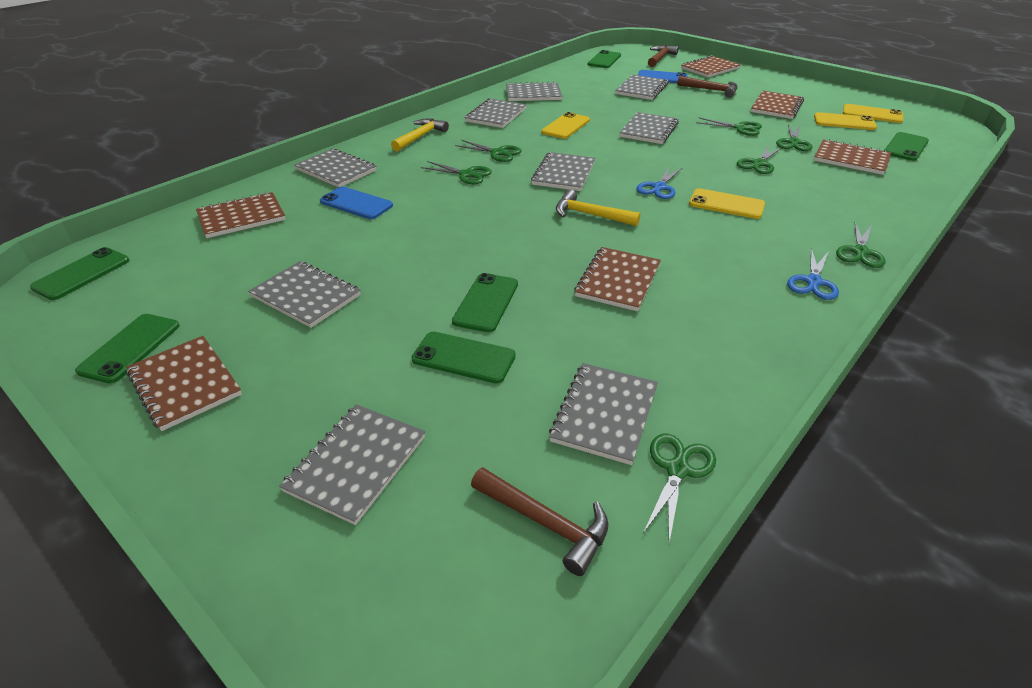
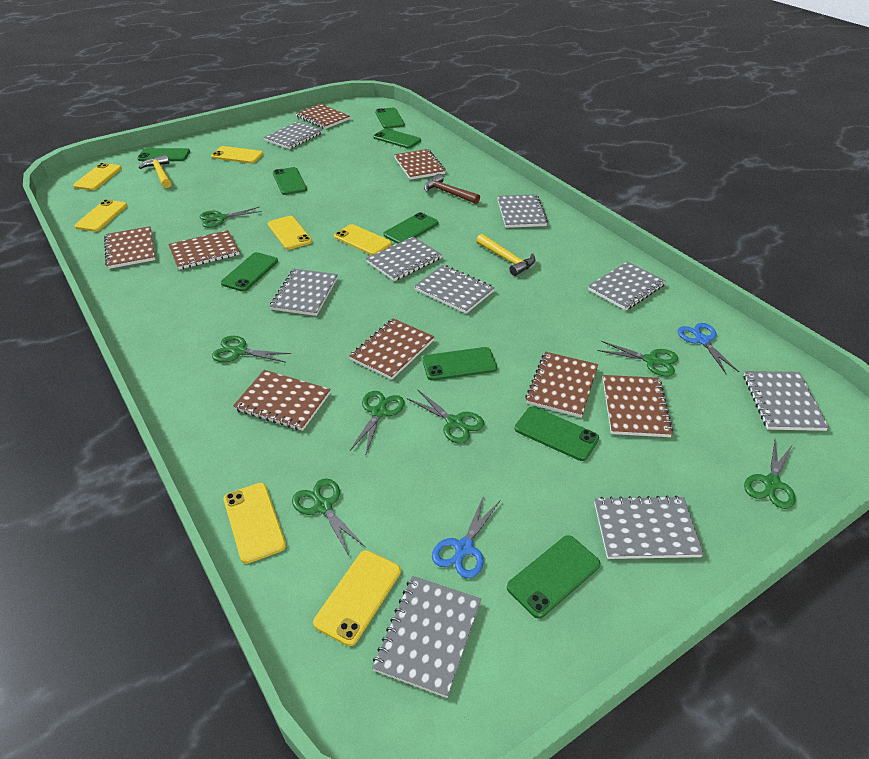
blue phone: [320,187,393,219] [638,70,688,83] = 2 -> none = 0
brown hammer: [471,467,608,576] [648,45,679,67] [677,76,737,98] = 3 -> [424,174,480,204] = 1
brown notebook: [126,336,242,431] [196,192,286,238] [574,247,661,311] [681,55,741,77] [751,91,804,119] [814,139,891,175] = 6 -> [104,226,155,269] [168,230,240,270] [233,370,331,431] [296,104,350,129] [349,318,435,380] [394,149,446,180] [525,352,598,418] [603,375,673,437] = 8
green phone: [30,247,129,300] [75,314,180,383] [411,332,516,383] [452,273,518,332] [588,50,621,68] [884,132,929,161] = 6 -> [137,148,190,161] [221,252,278,292] [273,167,307,195] [373,128,421,148] [375,108,405,129] [383,212,439,243] [422,347,497,381] [507,535,600,619] [515,406,599,461] = 9
yellow phone: [541,112,590,139] [689,188,765,219] [814,112,877,130] [843,104,903,123] = 4 -> [73,163,122,190] [75,200,127,232] [211,146,263,163] [224,483,286,564] [268,216,312,250] [313,550,401,646] [334,224,392,255] = 7

